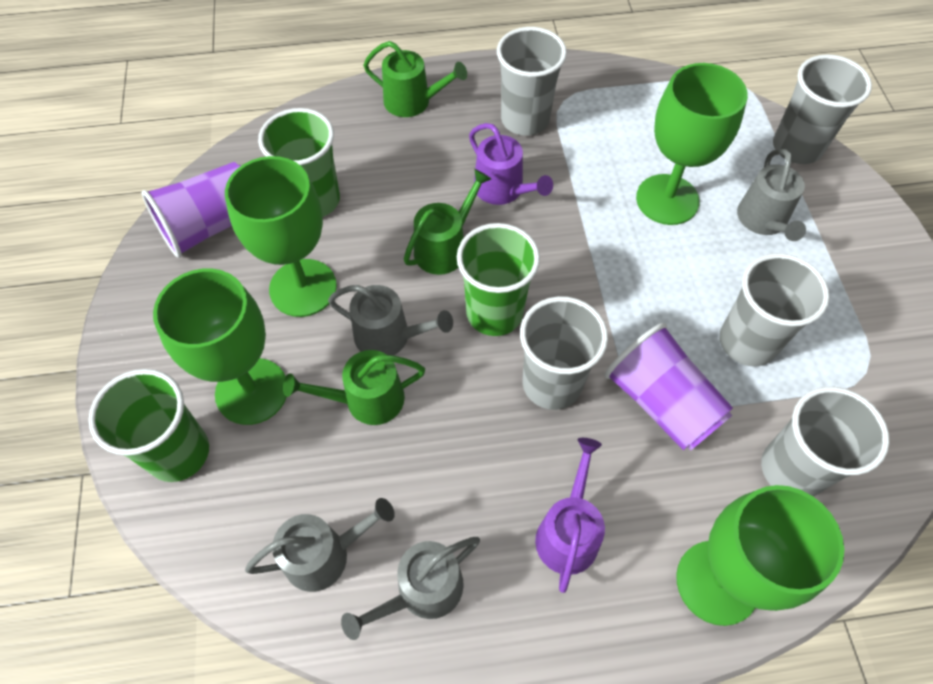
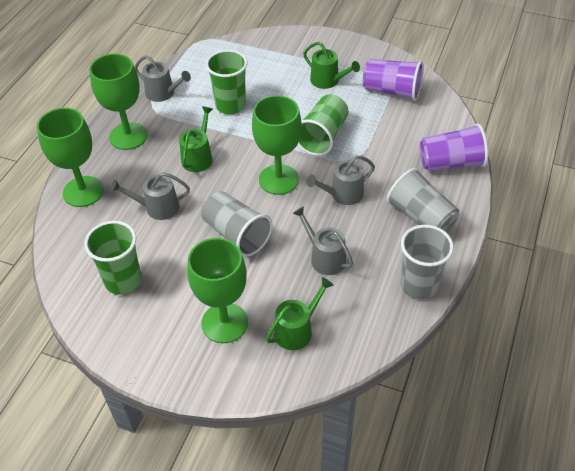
grey cup: [497,27,567,135] [520,296,608,410] [720,253,829,366] [761,387,890,497] [773,54,872,164] = 5 -> [201,191,273,257] [387,168,459,233] [400,225,454,299] = 3
purple watering can: [469,123,553,205] [535,438,605,593] = 2 -> none = 0

